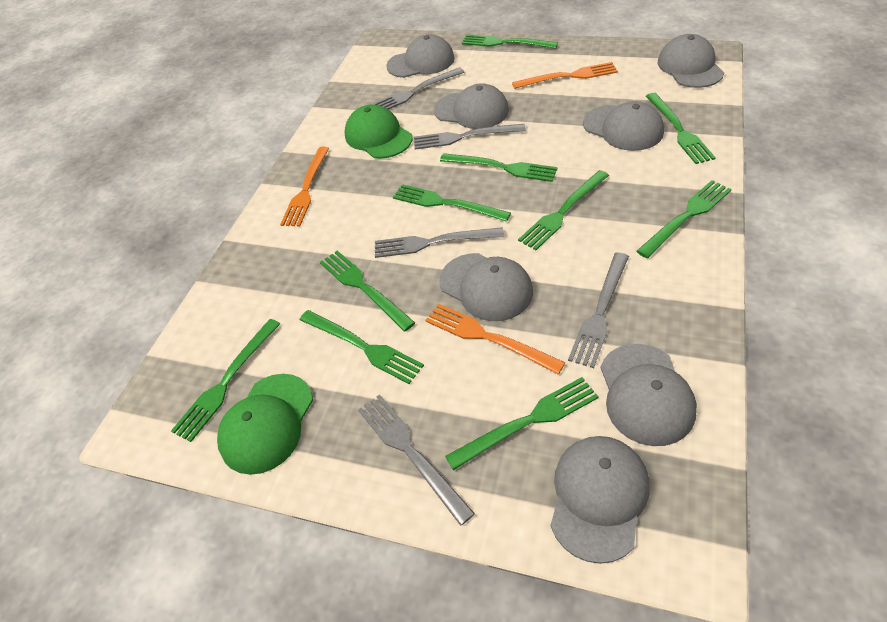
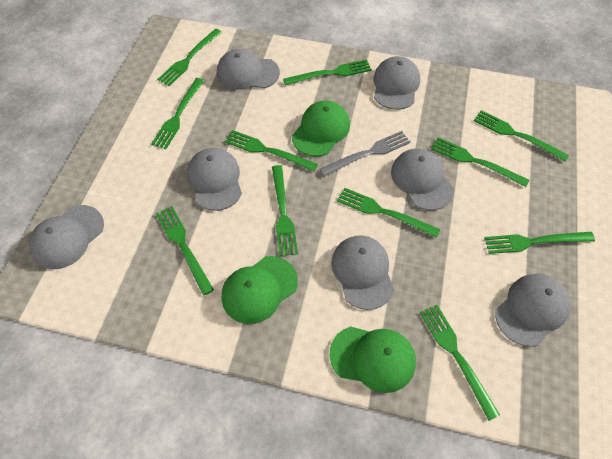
green cap: [217,374,313,475] [345,105,412,159] = 2 -> [222,256,298,324] [292,100,350,157] [329,326,416,393] = 3
green fork: [171,319,280,442] [300,310,424,384] [320,251,415,331] [393,184,511,222] [440,153,558,182] [445,377,599,470] [462,35,558,49] [518,170,609,250] [636,180,732,258] [646,93,716,164] = 10 -> [151,78,204,149] [156,206,214,296] [157,29,222,86] [224,130,318,172] [272,165,298,256] [283,59,372,85] [337,188,440,238] [420,305,500,421] [431,137,529,187] [474,110,569,162] [484,232,595,254] = 11
grey fork: [358,394,475,526] [371,67,464,110] [375,227,504,258] [414,124,526,150] [568,252,629,368] = 5 -> [320,131,411,176] = 1
orange fork: [280,147,329,227] [425,304,566,374] [512,62,618,89] = 3 -> none = 0

